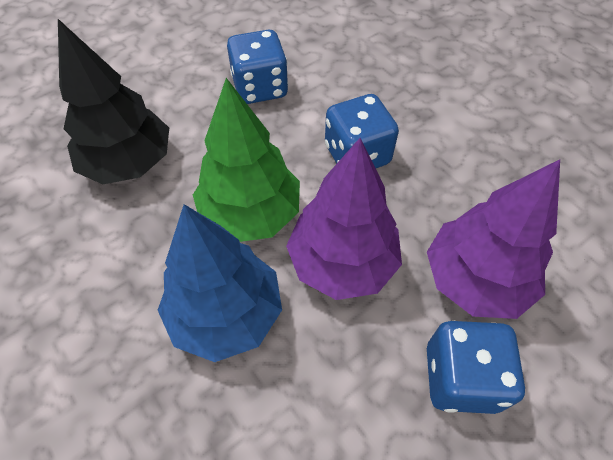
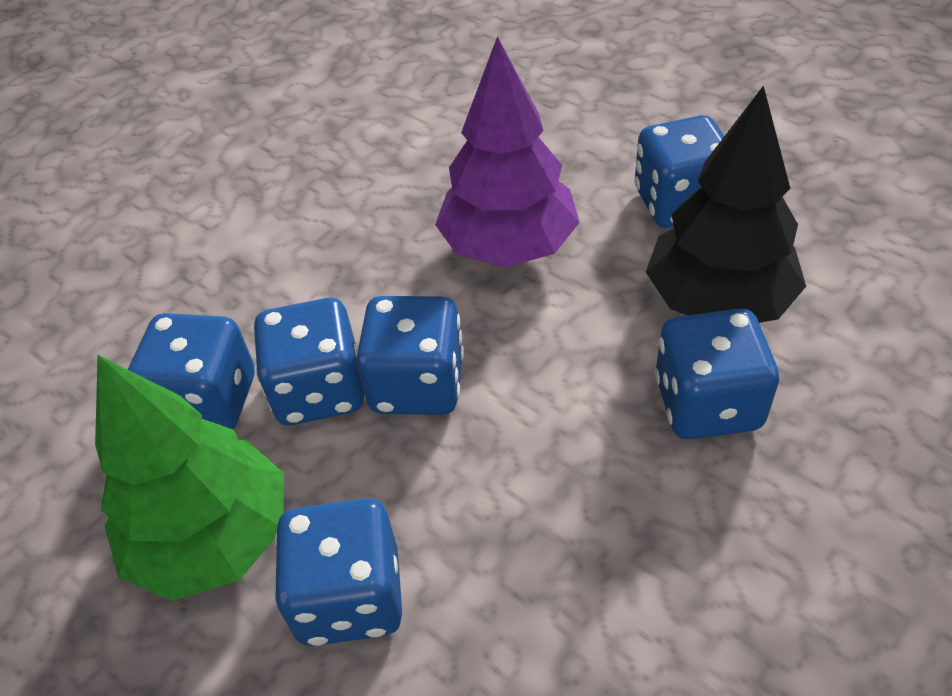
blue dice: [227,30,288,104] [325,94,399,168] [427,321,525,414] = 3 -> [128,313,255,429] [253,298,364,426] [274,498,402,646] [356,296,464,415] [635,115,724,228] [655,309,779,440] = 6
blue tree: [158,204,282,362] = 1 -> none = 0
purple tree: [286,138,402,300] [427,160,560,319] = 2 -> [435,36,580,267] = 1

